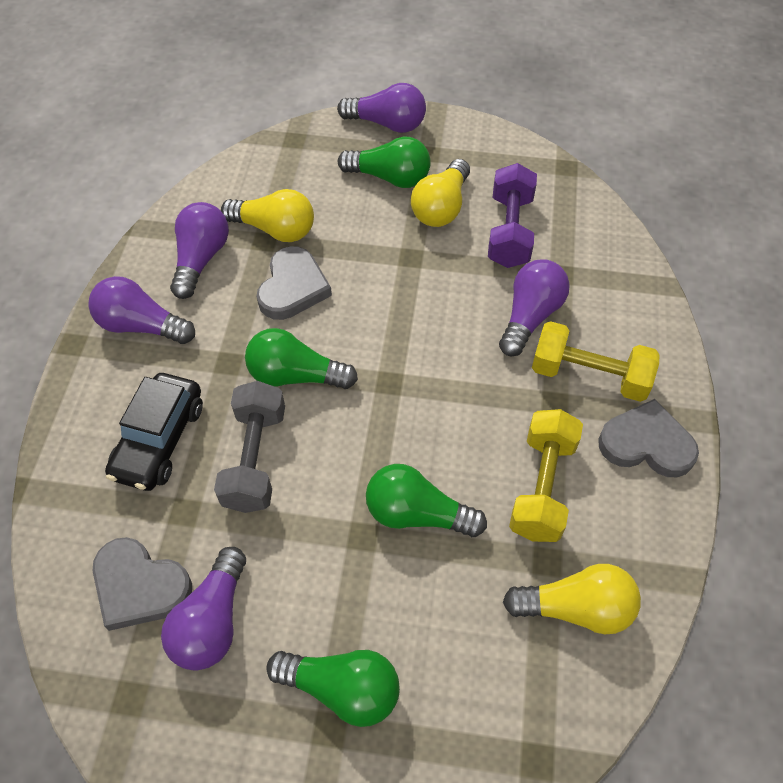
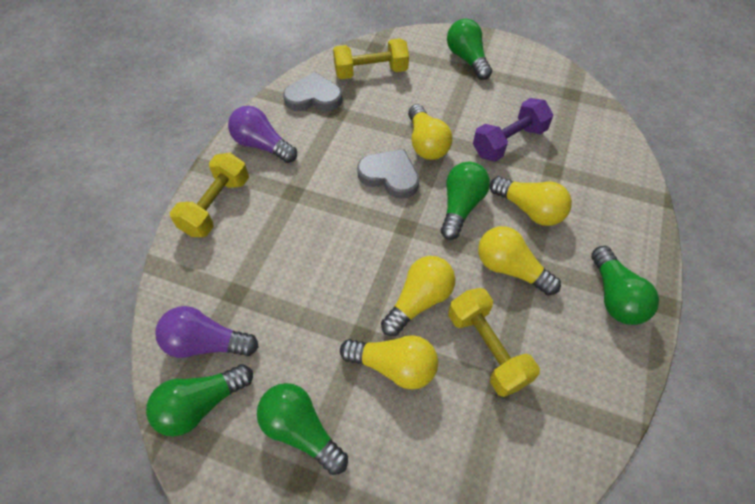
black car: [105,373,203,491] = 1 -> none = 0
green light bulb: [245,328,358,389] [266,650,400,727] [338,136,431,188] [366,464,487,537] = 4 -> [146,364,253,437] [257,383,348,475] [441,162,490,240] [447,19,492,80] [591,246,659,325] = 5
grey dumbbell: [214,381,285,513] = 1 -> none = 0
grey heart: [93,537,192,631] [257,246,332,320] [598,399,699,477] = 3 -> [283,72,342,111] [357,149,419,199] = 2
purple light bulb: [88,276,195,344] [161,547,246,671] [170,202,229,299] [337,83,426,133] [499,259,570,357] = 5 -> [155,306,259,358] [228,106,297,163] = 2
yellow dumbbell: [509,409,583,542] [532,321,659,402] = 2 -> [170,153,249,237] [333,38,409,79] [448,288,540,397] = 3
yellow light bulb: [221,189,314,242] [411,159,470,227] [503,564,641,634] = 3 -> [340,335,438,390] [381,256,456,336] [408,104,452,160] [478,226,561,296] [490,176,572,226] = 5

